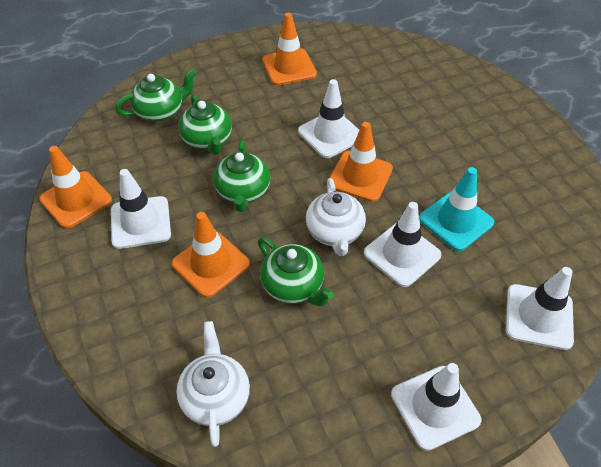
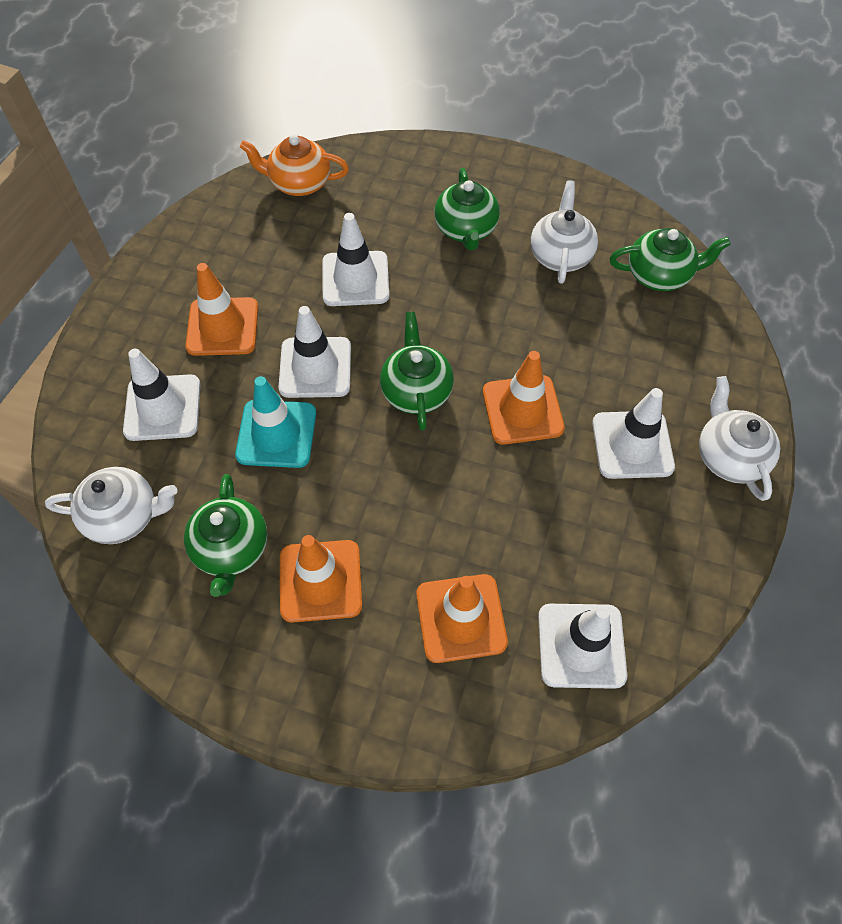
orange teapot: none = 0 -> [240,135,349,196] = 1
white teapot: [176,321,250,447] [306,178,366,256] = 2 -> [45,467,177,544] [531,181,598,284] [699,376,780,501] = 3

